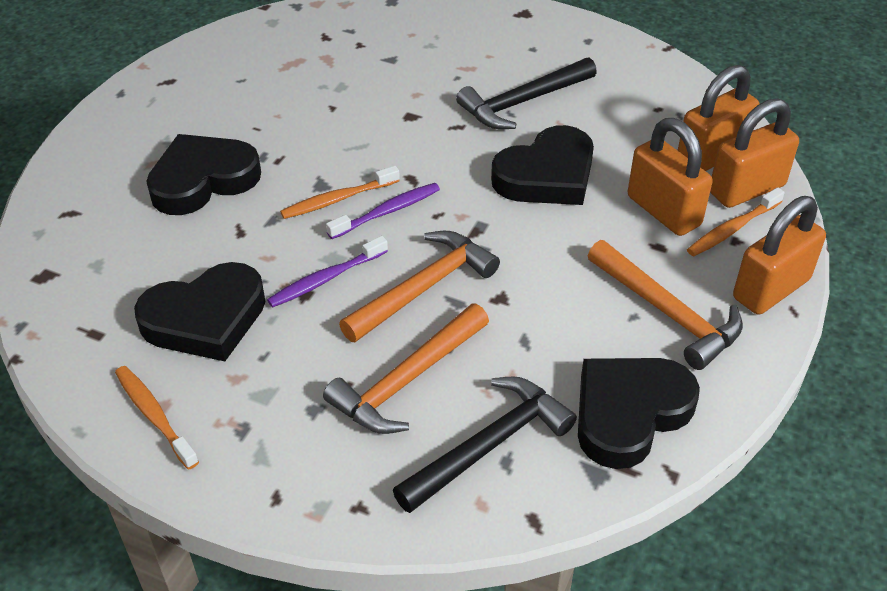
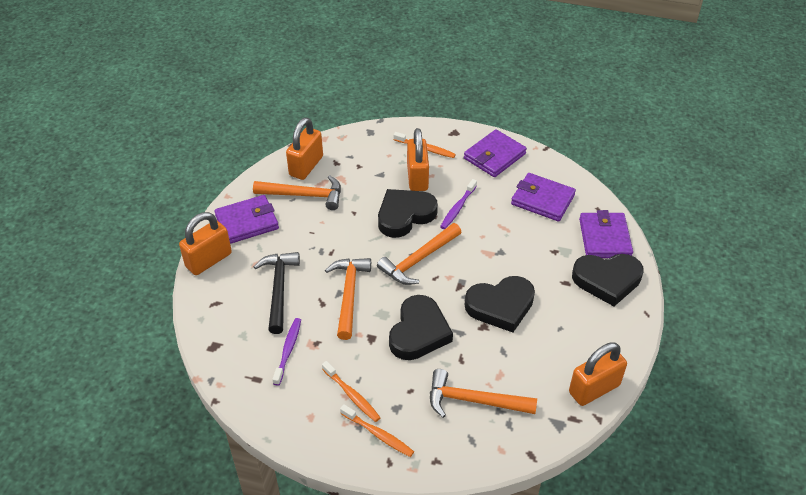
black hammer: [393,377,577,513] [456,57,597,129] = 2 -> [254,252,300,334] = 1
orange hammer: [323,304,489,434] [339,231,500,342] [588,240,743,370] = 3 -> [253,175,341,210] [325,258,371,340] [377,223,461,285] [430,369,537,418] = 4
purple wallet: none = 0 -> [214,195,279,244] [464,129,527,177] [511,173,576,222] [579,210,633,258] = 4

